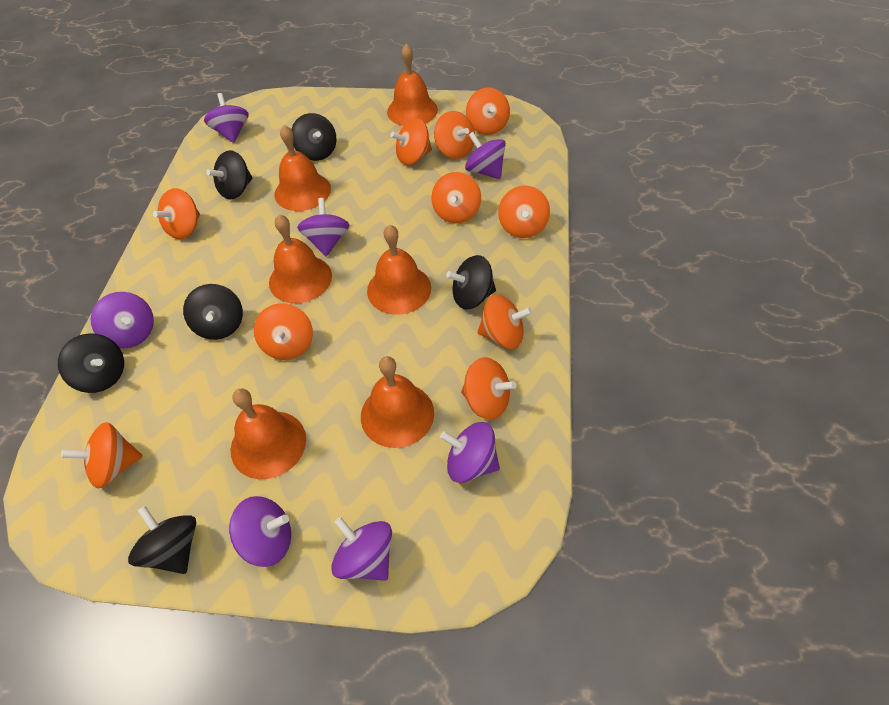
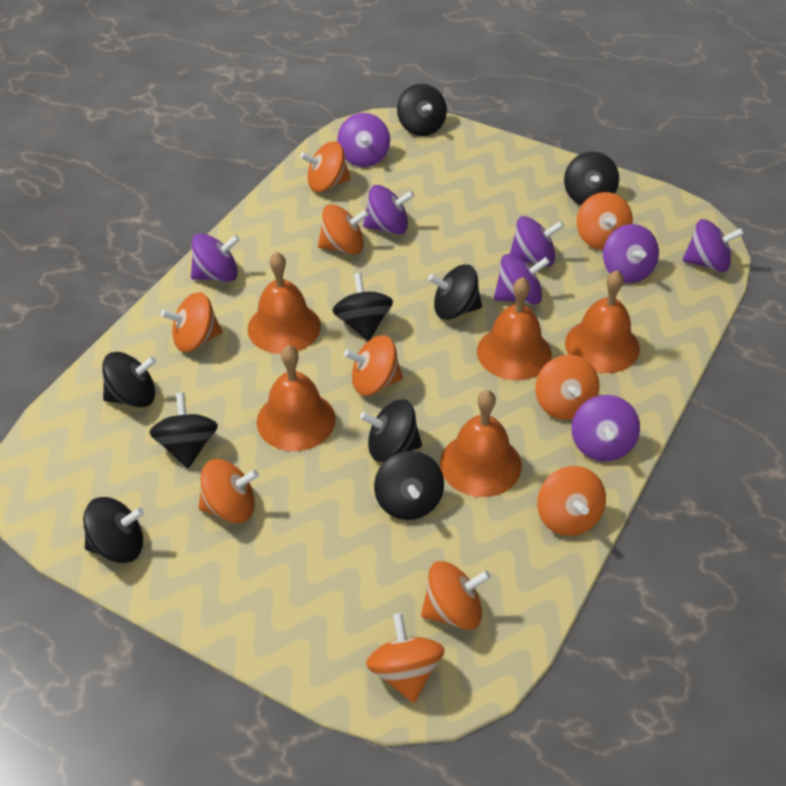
black spinning top: [58,334,124,393] [128,506,196,574] [183,284,243,340] [206,150,252,200] [291,113,337,161] [446,255,496,310] = 6 -> [83,497,144,563] [102,352,156,407] [149,392,218,469] [332,273,393,341] [360,399,422,462] [374,451,444,520] [397,84,447,136] [428,265,482,320] [564,151,619,205] = 9
orange bell: [231,388,306,479] [269,214,332,303] [275,125,331,211] [361,356,434,448] [367,225,431,315] [387,44,438,126] = 6 -> [248,252,321,354] [257,345,336,451] [440,390,522,497] [477,277,552,380] [565,270,640,373] = 5
purple spinning top: [91,292,154,349] [204,93,249,143] [229,496,291,567] [297,198,349,256] [331,517,392,581] [440,422,500,483] [465,132,506,179] = 7 -> [191,233,240,282] [337,113,390,167] [363,185,415,235] [494,254,550,305] [510,216,564,267] [572,395,640,461] [603,224,659,283] [683,219,744,272] = 8

